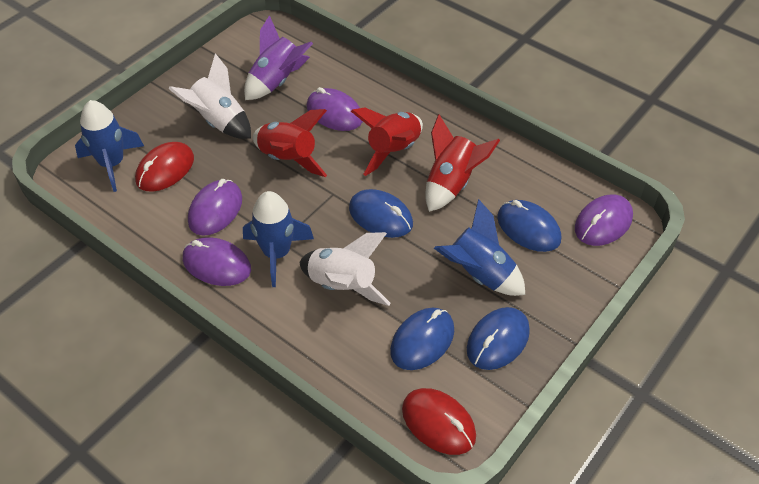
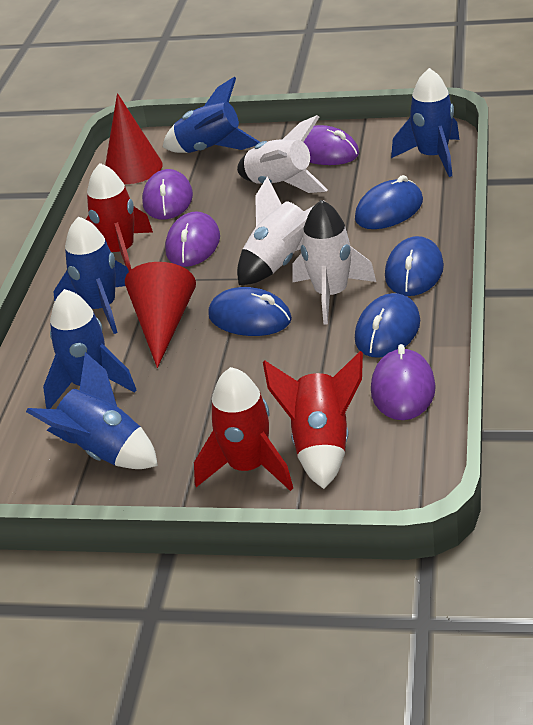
blue rocket: [75,100,144,192] [243,191,314,287] [434,199,525,296] = 3 -> [26,352,158,469] [43,289,136,409] [53,216,129,334] [163,77,260,153] [391,68,459,177] = 5
purple rocket: [244,15,313,100] = 1 -> none = 0
red cone: none = 0 -> [105,93,163,184] [125,262,196,368] = 2
red mouse: [135,142,194,192] [402,388,476,455] = 2 -> none = 0
white rocket: [168,53,251,139] [299,232,391,306] = 2 -> [237,115,328,193] [237,176,324,285] [293,200,376,325] = 3

